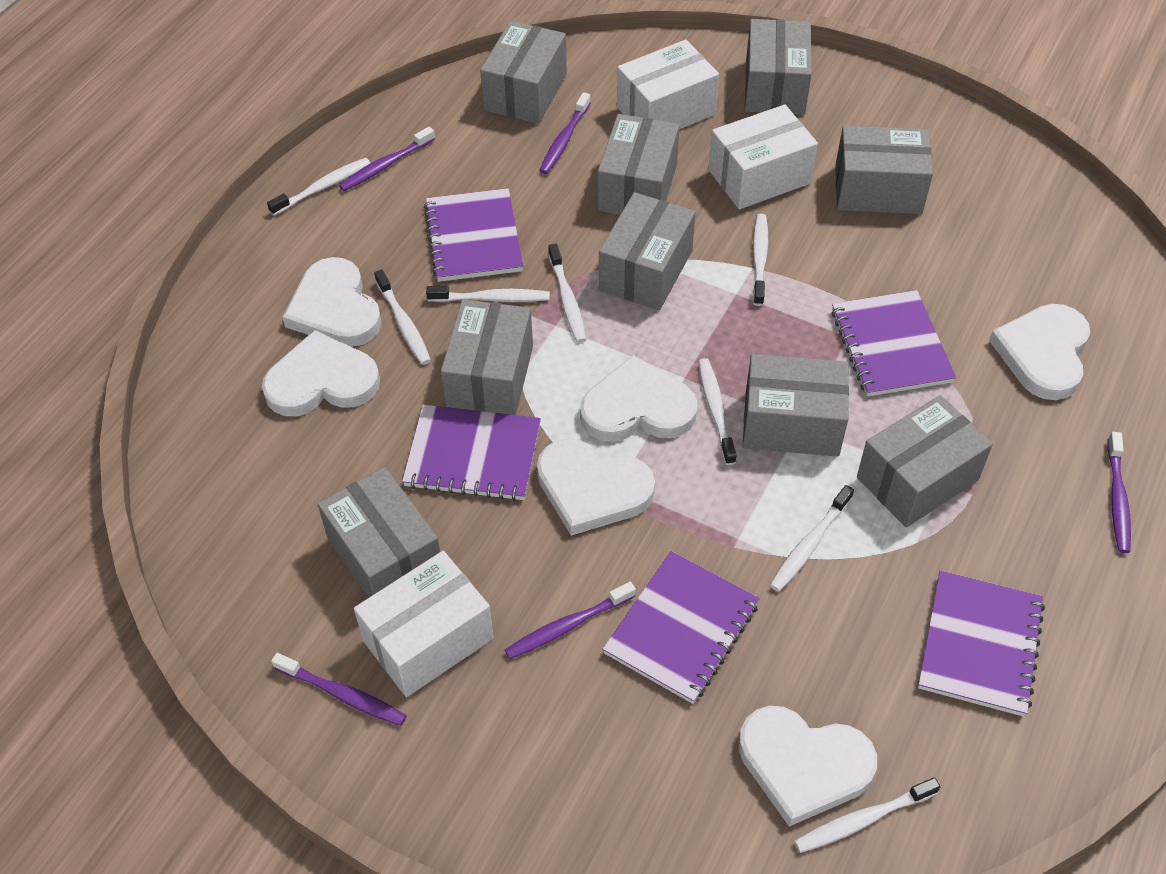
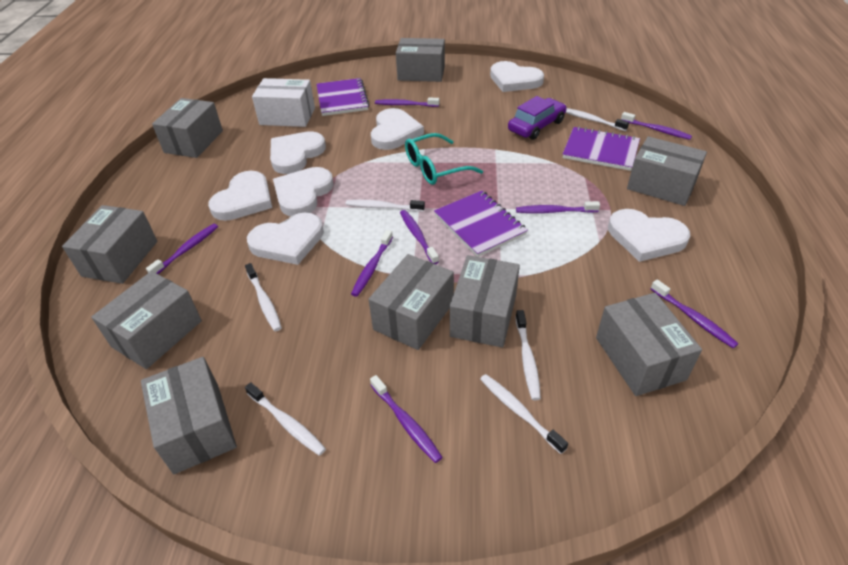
purple car: none = 0 -> [508,96,567,140] = 1
purple notebook: [402,405,541,501] [424,188,523,282] [603,551,760,704] [831,290,956,397] [918,570,1045,716] = 5 -> [317,78,369,116] [434,190,528,257] [563,126,640,171] = 3
purple toothbrush: [271,653,407,726] [339,127,435,191] [505,582,636,659] [539,92,591,174] [1107,432,1131,553] = 5 -> [146,223,218,274] [351,230,393,297] [370,375,443,463] [375,97,439,107] [400,210,439,264] [516,201,600,213] [621,112,692,140] [651,279,739,348] = 8
turquoise glasses: none = 0 -> [405,133,483,185] = 1
white box: [354,551,494,697] [617,40,719,129] [709,105,818,209] = 3 -> [252,78,315,127] = 1
white heart: [262,330,380,416] [282,257,382,347] [537,438,655,536] [580,355,698,442] [738,706,877,826] [989,304,1090,400] = 6 -> [208,171,272,221] [247,213,324,265] [270,131,326,174] [273,167,334,216] [371,108,424,150] [490,61,544,92] [608,209,690,262] = 7
white toothbrush: [267,158,370,216] [374,269,431,365] [426,286,550,302] [548,244,586,343] [698,358,737,465] [753,214,768,306] [770,485,854,592] [794,777,940,853] = 8 -> [245,263,282,331] [245,382,326,456] [345,200,425,212] [480,374,568,454] [515,310,541,400] [566,108,629,131] = 6

